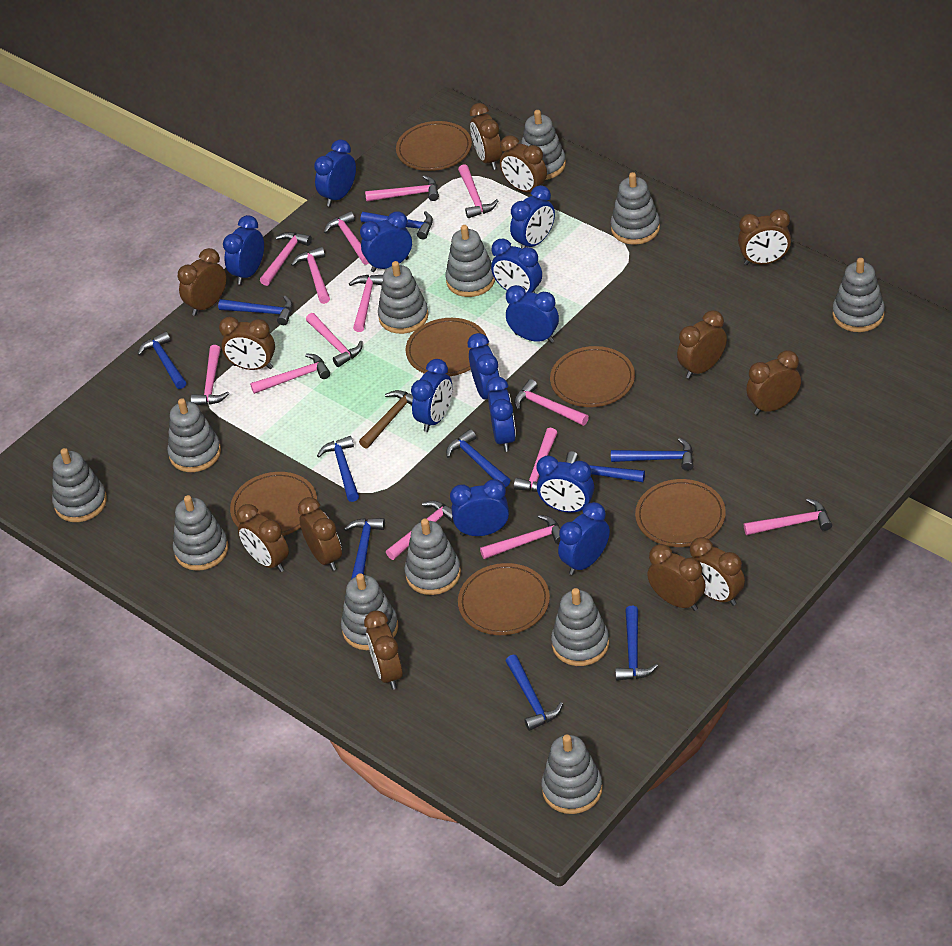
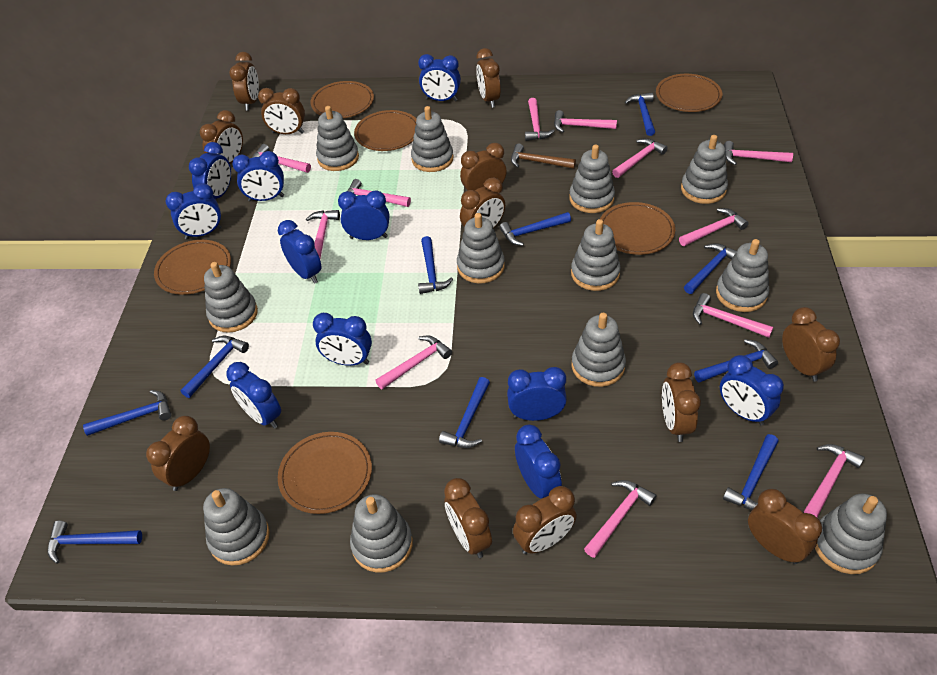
blue clock: [223,215,264,285] [314,139,356,207] [360,211,412,272] [411,359,452,432] [450,479,509,536] [468,333,500,399] [486,376,516,452] [491,239,542,293] [506,285,559,343] [510,185,555,249] [537,456,594,513] [558,502,610,575] = 12 -> [166,183,222,239] [189,142,231,199] [226,362,281,429] [232,151,284,201] [278,220,321,284] [313,313,372,366] [338,190,389,240] [418,54,461,101] [507,367,567,421] [515,425,562,498] [720,355,784,425] = 11
pink hammer: [191,345,229,405] [250,354,330,394] [260,232,312,286] [291,247,330,304] [306,313,363,367] [324,211,369,265] [349,275,383,332] [365,175,439,201] [386,501,453,560] [458,164,498,218] [480,515,561,559] [514,379,589,426] [514,428,557,492] [744,498,832,535] = 14 -> [252,144,311,173] [306,210,340,258] [347,179,411,207] [375,335,452,389] [525,98,555,141] [554,110,617,133] [584,480,657,558] [612,138,668,178] [679,208,749,246] [693,293,773,338] [724,141,793,165] [804,444,865,518] = 12

